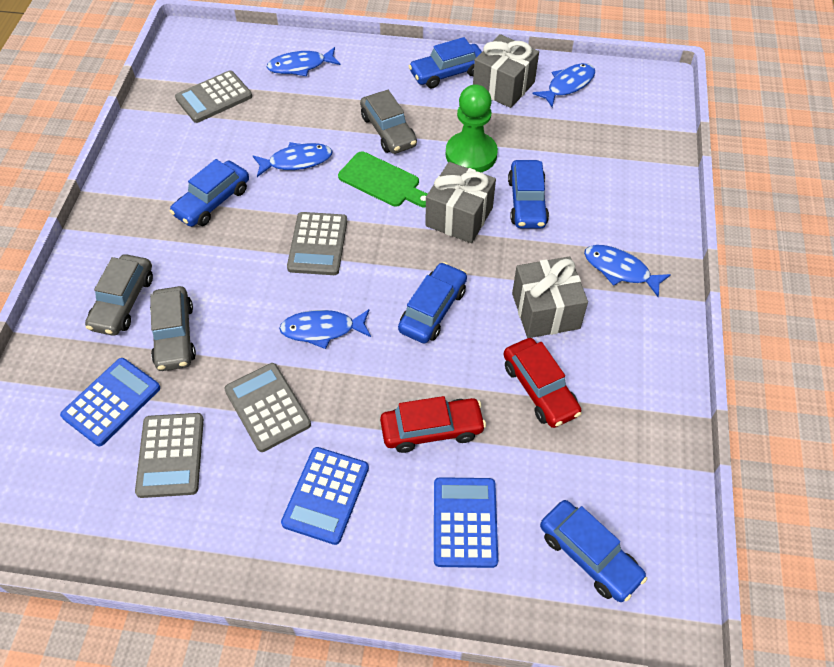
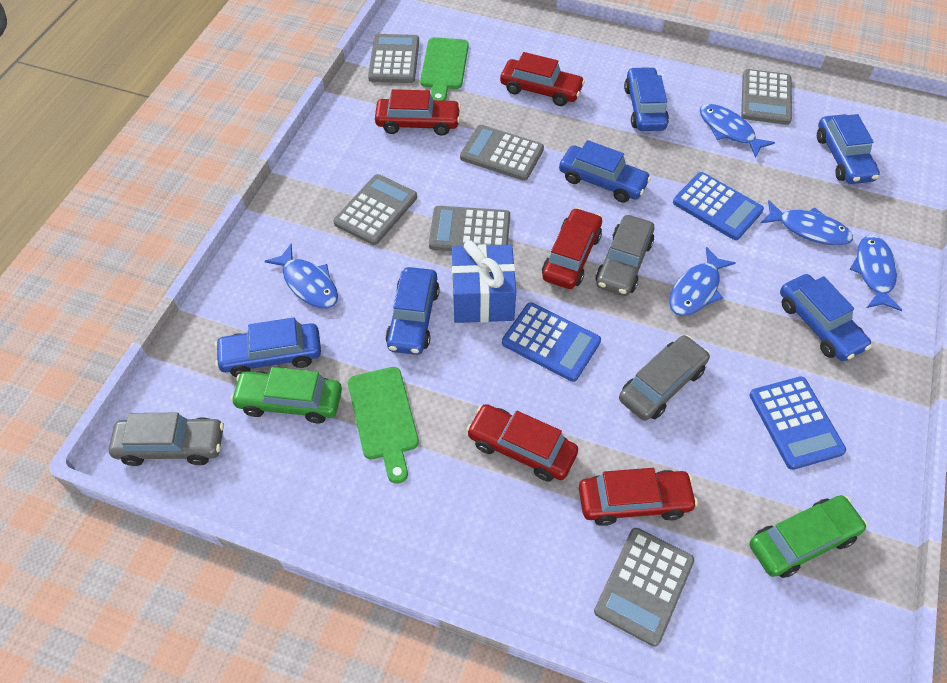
blue car: [169,159,249,227] [398,262,467,343] [409,37,482,88] [508,160,549,229] [540,500,647,602] = 5 -> [215,318,321,377] [386,267,440,355] [559,140,651,203] [624,67,669,131] [780,274,872,361] [817,114,880,184] = 6
blue gift: none = 0 -> [452,240,516,323] = 1
green car: none = 0 -> [230,367,342,423] [749,495,867,578] = 2
green cutting board: [338,152,427,207] = 1 -> [348,367,419,484] [420,37,469,101] = 2
green pawn: [446,84,498,172] = 1 -> none = 0
grey calculator: [135,413,204,498] [175,70,252,123] [224,363,311,452] [287,212,347,275] = 4 -> [333,174,417,245] [368,34,419,83] [429,206,510,251] [460,125,544,181] [594,528,694,647] [741,69,792,125] = 6
grey gift: [425,162,496,243] [473,34,539,108] [512,256,588,338] = 3 -> none = 0
red car: [380,396,486,453] [504,338,582,428] = 2 -> [375,89,461,136] [466,404,578,482] [500,52,585,106] [542,208,602,289] [579,468,698,526] = 5

